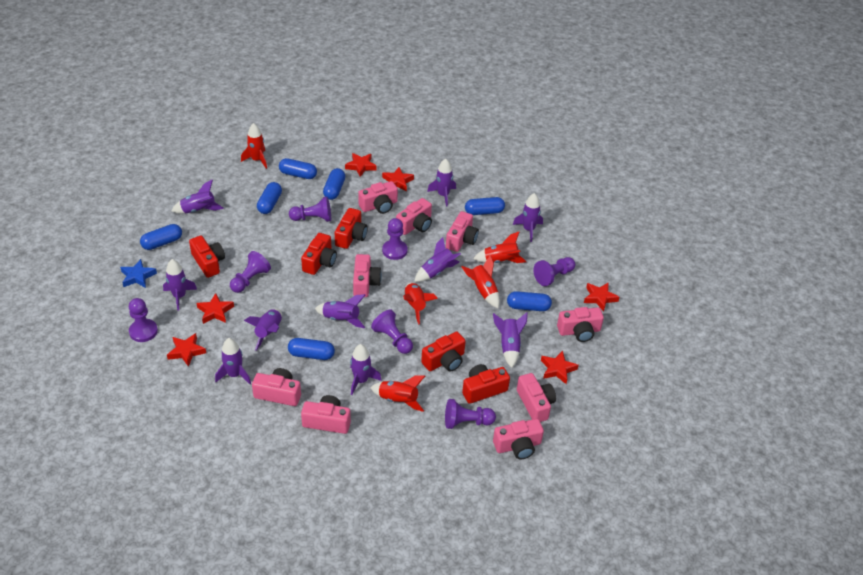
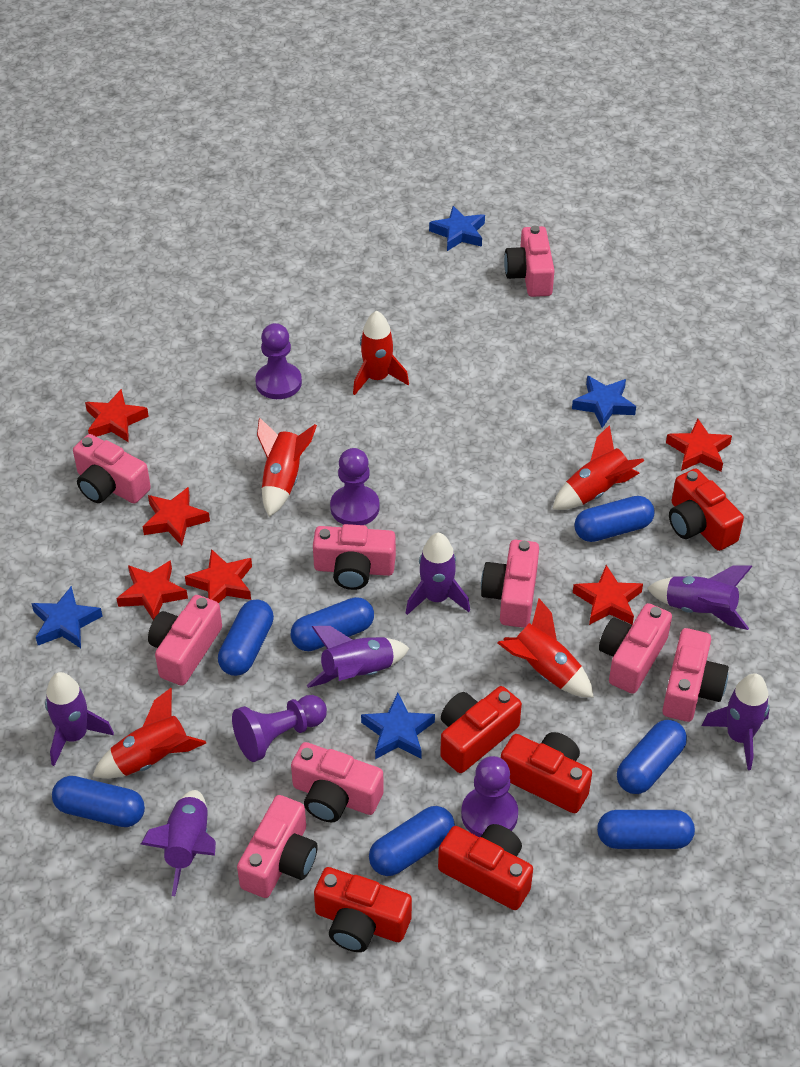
blue star: [120,259,157,288] = 1 -> [31,586,103,648] [361,693,435,759] [429,206,485,251] [572,376,636,428] = 4
purple pawn: [129,298,158,342] [230,251,271,293] [289,197,331,222] [371,310,413,354] [382,218,408,260] [445,399,496,429] [533,257,576,286] = 7 -> [232,695,327,762] [255,323,302,399] [330,448,379,525] [461,756,518,837] = 4
purple rocket: [163,259,197,311] [171,180,224,214] [215,338,251,384] [244,309,282,351] [315,294,365,328] [350,344,382,395] [414,237,461,282] [427,159,456,207] [493,313,528,368] [513,193,543,242] = 10 -> [45,672,114,766] [141,790,216,896] [307,626,409,688] [406,533,470,615] [647,565,752,630] [702,673,769,770] = 6

